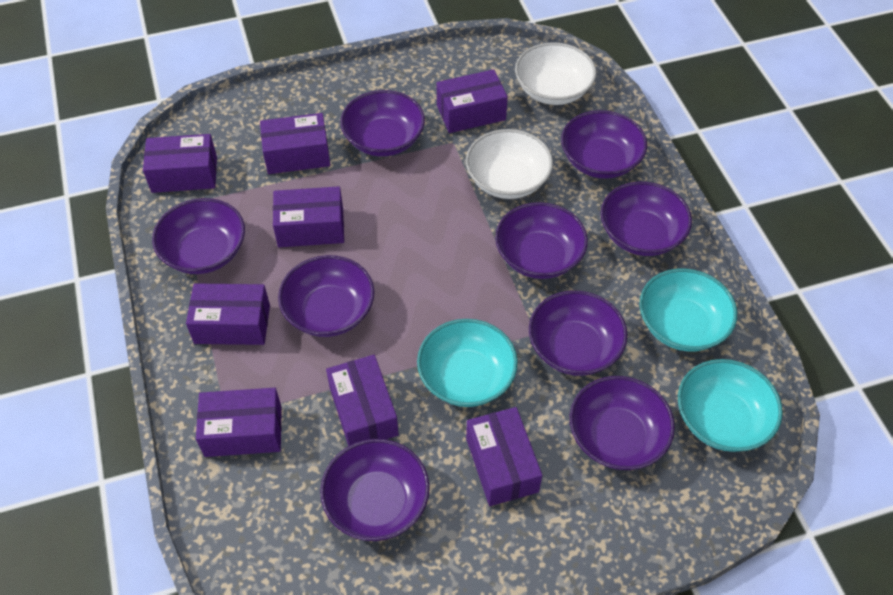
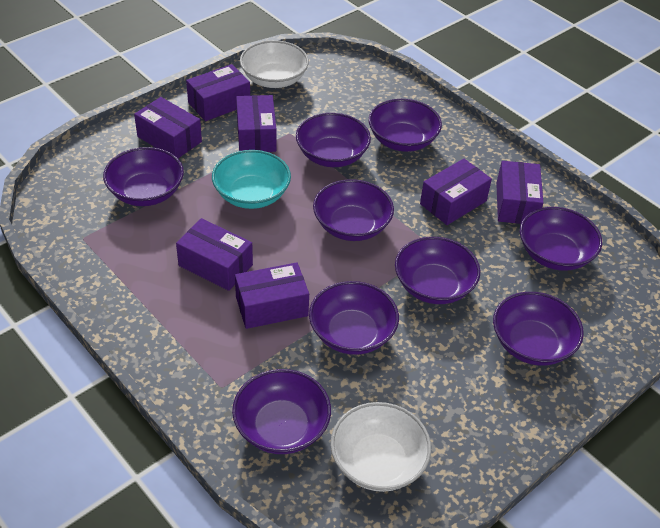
purple box: [143,134,217,193] [186,283,270,345] [196,388,282,457] [260,113,330,174] [273,186,344,247] [326,355,399,446] [437,69,508,133] [466,407,542,506] = 8 -> [134,97,202,158] [176,218,253,291] [186,64,250,121] [235,262,309,329] [236,95,276,152] [420,159,492,225] [496,161,543,224] = 7
turquoise bowl: [417,319,518,407] [639,268,737,351] [678,359,783,452] = 3 -> [212,150,291,209] = 1

